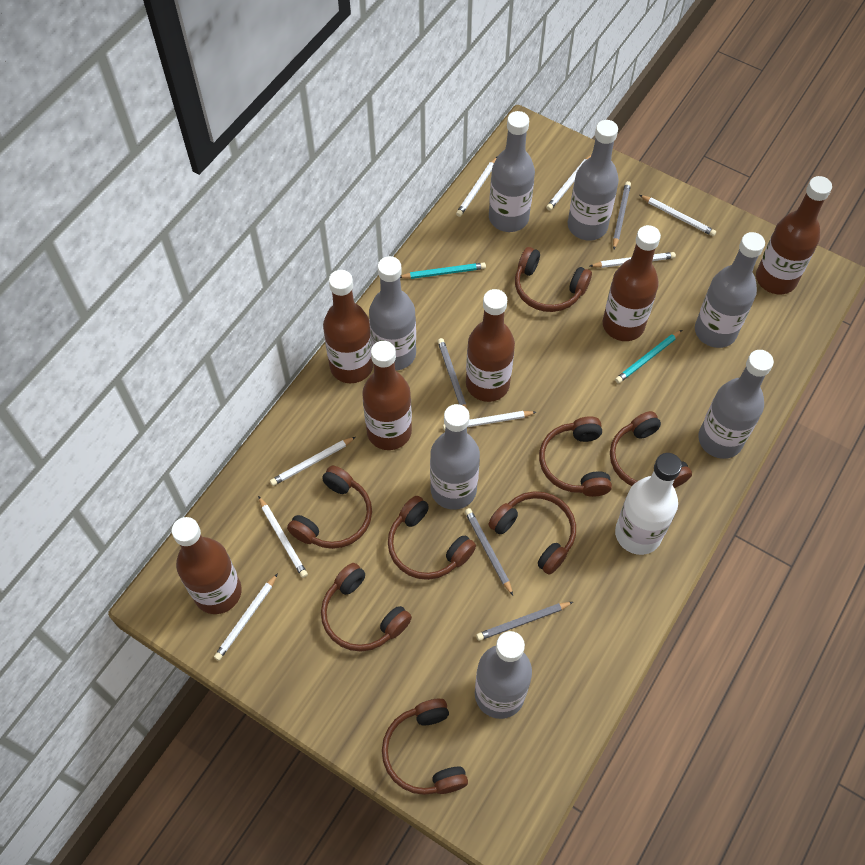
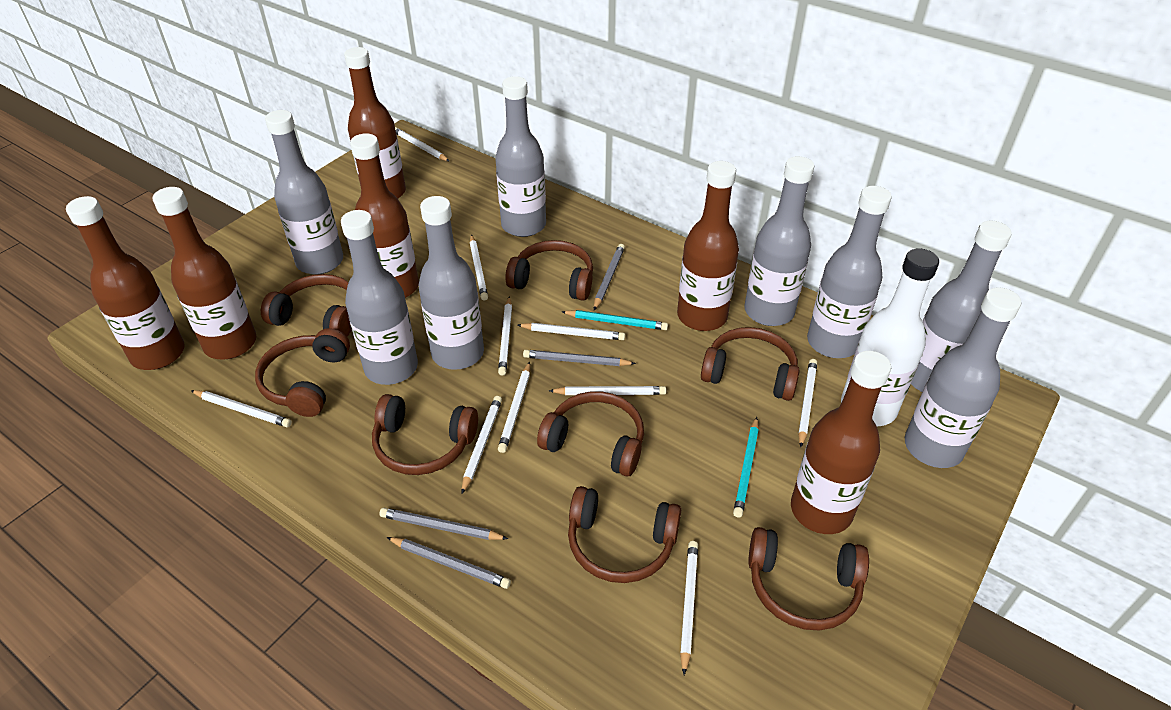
grey bottle: [369,256,416,371] [430,404,480,510] [475,631,532,719] [489,111,535,232] [568,120,619,240] [695,232,765,348] [698,350,774,459] = 7 -> [265,110,343,275] [341,210,418,385] [419,196,484,370] [495,76,546,237] [744,156,814,326] [807,186,892,358] [905,287,1021,468] [911,221,1012,392] = 8
white pencil: [214,573,278,661] [258,496,308,578] [270,437,356,486] [443,411,536,431] [456,156,498,217] [546,154,592,211] [590,252,676,268] [640,195,716,236] = 8 -> [191,390,292,427] [395,127,449,161] [462,396,502,494] [470,235,488,301] [498,296,512,376] [498,362,530,453] [518,323,625,340] [549,386,666,395] [680,541,698,675] [798,359,817,447] = 10

